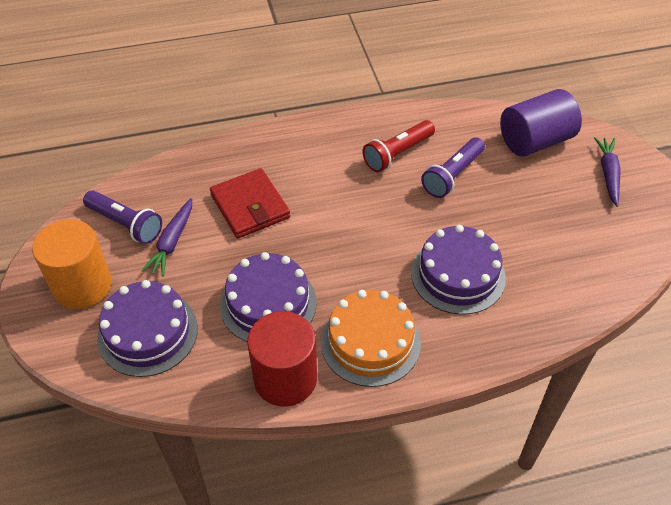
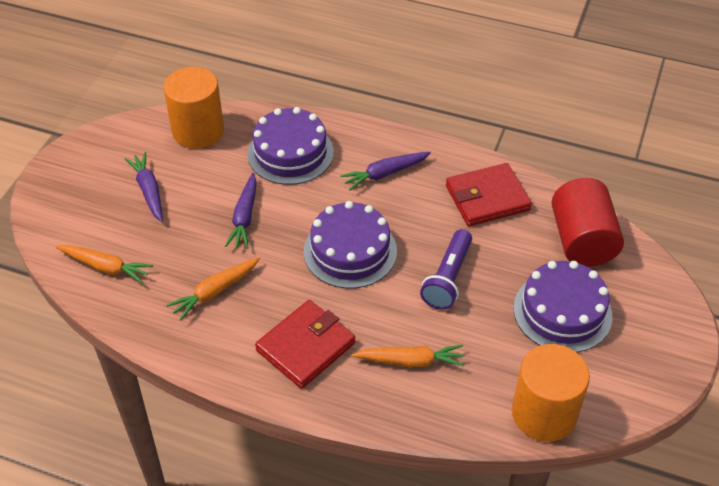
orange cake: [321,290,421,387] = 1 -> none = 0
orange carrot: none = 0 -> [55,245,153,284] [166,257,260,321] [352,345,464,367] = 3
orange cylinder: [32,219,112,309] = 1 -> [163,67,224,149] [512,344,590,442] = 2
purple carrot: [141,198,192,276] [594,137,621,207] = 2 -> [124,152,163,222] [225,173,257,249] [340,152,431,190] = 3
purple cylinder: [500,89,582,157] = 1 -> none = 0
purple flashlight: [83,190,162,244] [421,137,485,198] = 2 -> [420,229,472,310] = 1
red flashlight: [362,120,435,172] = 1 -> none = 0
red wallet: [210,168,290,239] = 1 -> [255,300,356,389] [446,163,532,226] = 2

